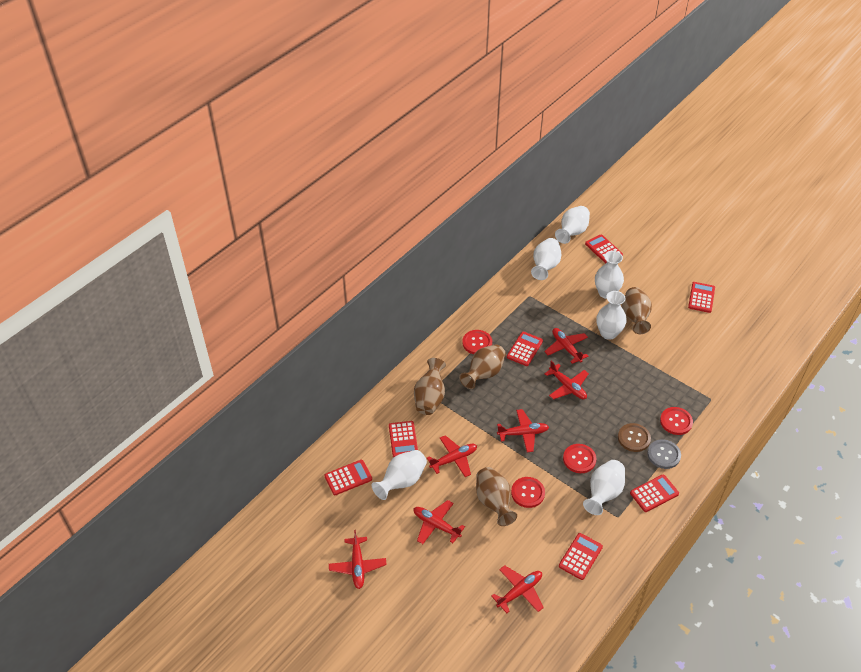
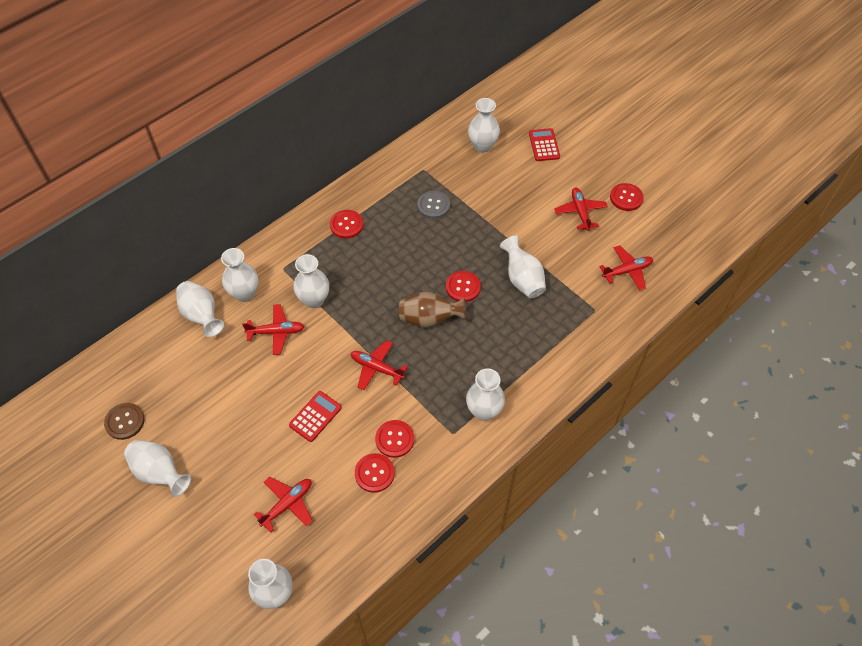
brown vase: [414,358,446,415] [459,344,506,389] [476,467,517,526] [622,287,652,334] = 4 -> [399,292,466,328] = 1
red button: [462,330,492,354] [511,477,545,508] [563,444,596,473] [660,407,693,435] = 4 -> [330,210,363,239] [355,453,395,493] [375,420,414,458] [446,271,481,302] [610,183,644,211] = 5
red calculator: [324,460,372,495] [389,421,418,458] [507,332,543,366] [559,533,603,580] [585,235,623,263] [630,475,679,512] [688,282,715,313] = 7 -> [289,391,342,442] [529,128,560,161] = 2
red plane: [329,530,387,589] [414,500,465,544] [427,435,477,477] [491,565,544,613] [497,409,549,452] [544,328,588,364] [544,360,589,400] = 7 -> [242,304,305,355] [253,477,313,533] [351,340,408,390] [554,188,608,231] [599,245,653,291] = 5
white vase: [372,450,427,500] [531,238,561,280] [555,206,590,244] [583,460,625,515] [595,251,624,299] [597,291,627,340] = 6 -> [124,440,191,497] [176,281,224,337] [221,248,258,302] [248,559,293,609] [293,254,329,308] [466,368,505,421] [468,98,500,153] [500,236,546,298] = 8

